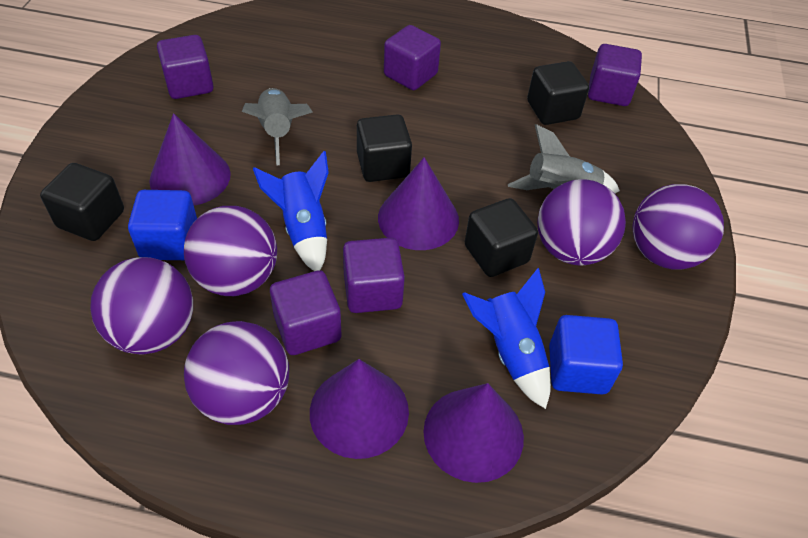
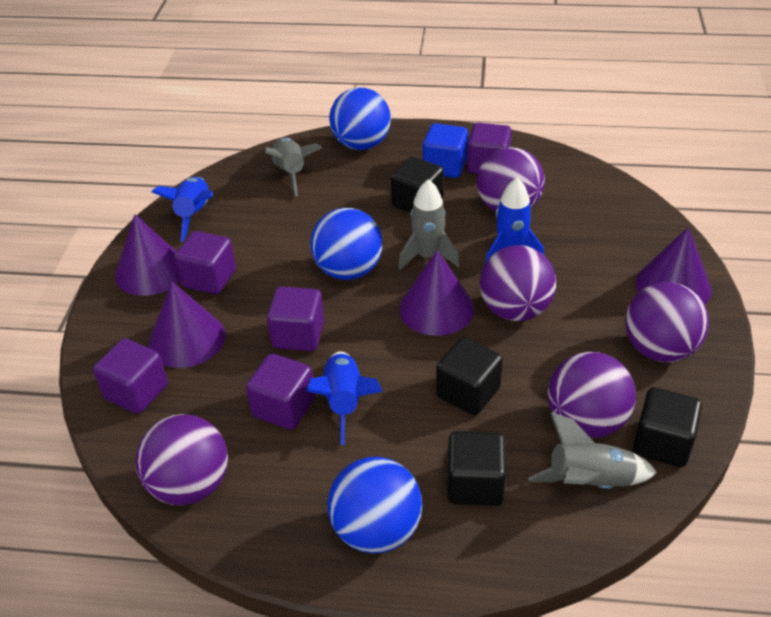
blue ball: none = 0 -> [310,208,383,280] [328,457,422,553] [329,87,391,150] = 3
blue cube: [128,190,197,260] [549,315,623,395] = 2 -> [423,123,468,178] = 1
blue rocket: [253,151,329,271] [462,268,551,409] = 2 -> [152,177,213,242] [306,351,383,445] [485,178,544,263] = 3
grey rocket: [242,88,313,165] [508,124,620,194] = 2 -> [265,138,322,196] [398,179,460,270] [528,413,657,489] = 3

